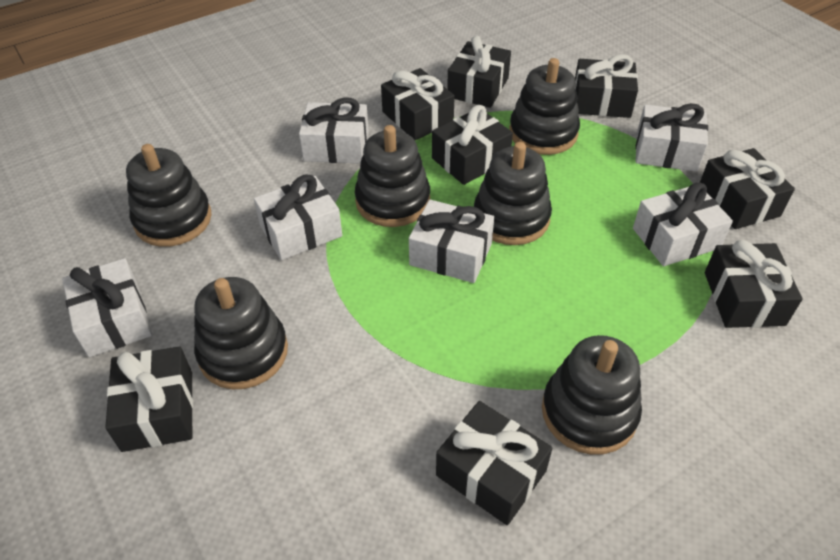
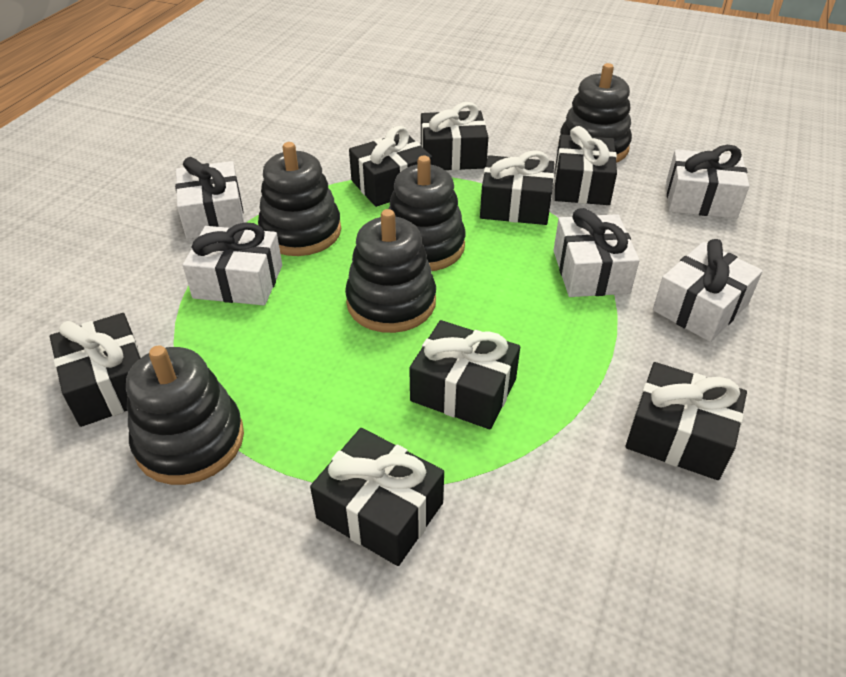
black stacking toy: [126,144,212,247] [194,277,288,389] [355,125,430,227] [474,142,552,245] [509,58,580,155] [542,335,642,455] = 6 -> [126,345,244,485] [258,142,341,256] [345,209,436,333] [388,156,466,271] [560,63,632,163] = 5
white gift: [62,258,152,357] [254,174,342,260] [299,97,369,164] [409,200,494,283] [633,182,733,266] [635,103,708,172] = 6 -> [175,157,244,239] [183,222,282,305] [553,208,639,297] [653,239,763,342] [666,145,749,219] = 5

